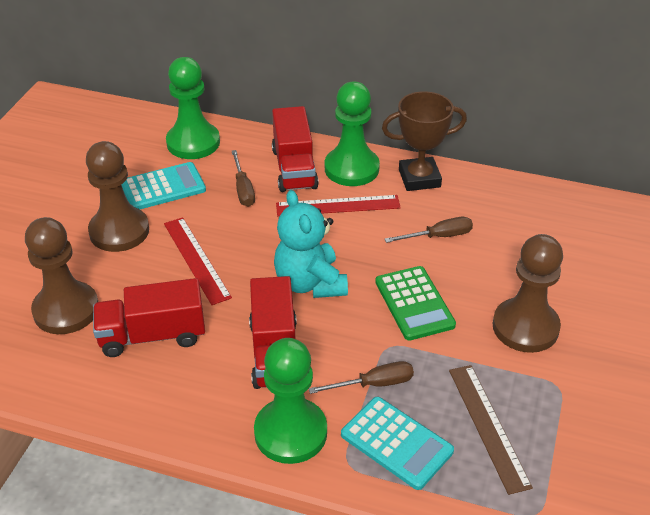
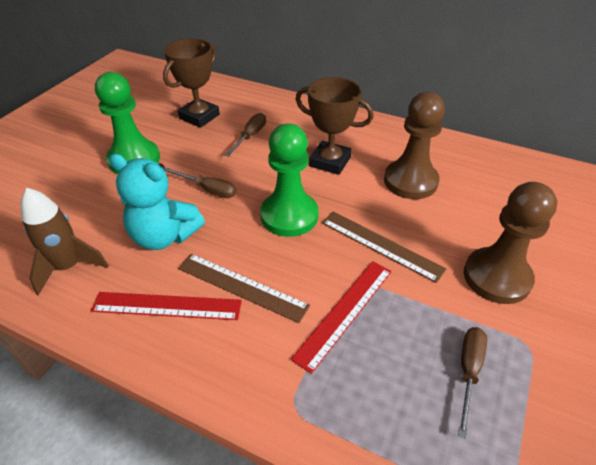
brown pawn: [25,217,98,334] [86,141,149,252] [493,234,563,353] = 3 -> [384,92,445,199] [464,182,557,304] = 2
brown rocket: none = 0 -> [21,188,109,295] = 1
brown ruler: [449,365,533,495] = 1 -> [178,254,310,323] [322,212,446,283] = 2
brown trophy: [382,91,467,191] = 1 -> [163,38,220,128] [295,77,374,175] = 2
green calculator: [375,266,456,341] = 1 -> none = 0
green pawn: [166,57,220,159] [254,338,327,464] [325,82,380,186] = 3 -> [95,72,160,174] [260,124,318,237] = 2
red truck: [93,278,205,357] [249,276,297,389] [272,106,319,192] = 3 -> none = 0
turquoise calculator: [121,162,206,209] [341,397,454,490] = 2 -> none = 0

